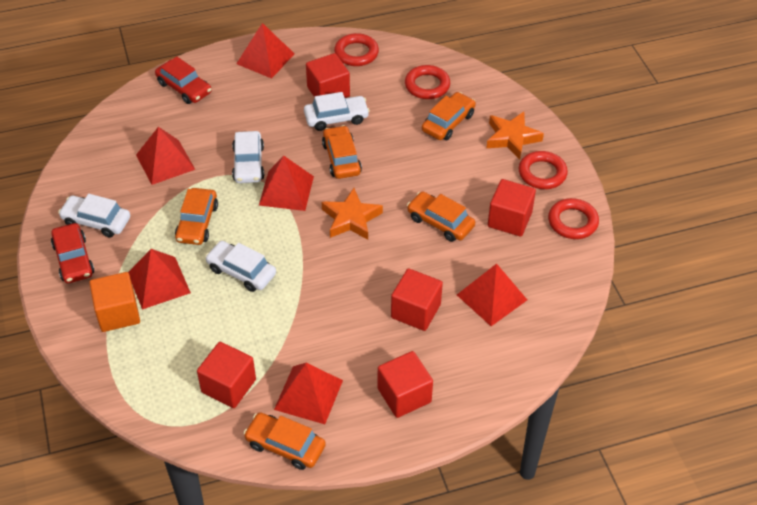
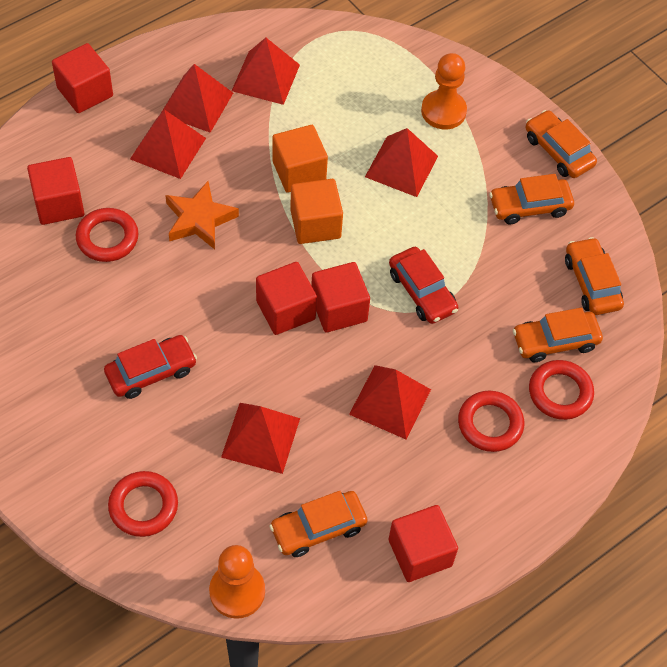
orange cube: [89,272,140,332] = 1 -> [272,125,328,193] [290,179,343,244] = 2
orange pawn: none = 0 -> [209,545,265,619] [421,53,467,129] = 2
orange star: [322,188,383,240] [486,112,544,160] = 2 -> [165,181,239,249] = 1
white car: [58,194,130,238] [205,241,276,292] [232,131,264,183] [304,92,370,131] = 4 -> none = 0

